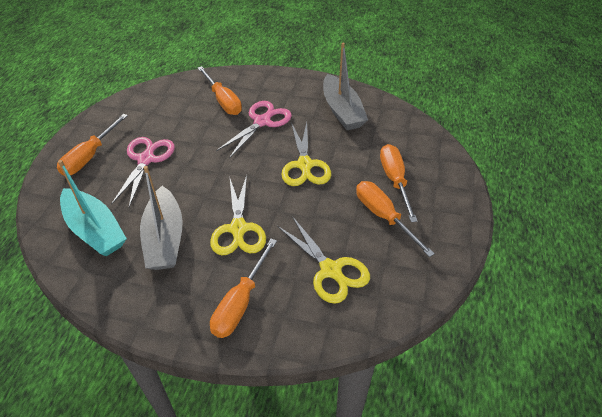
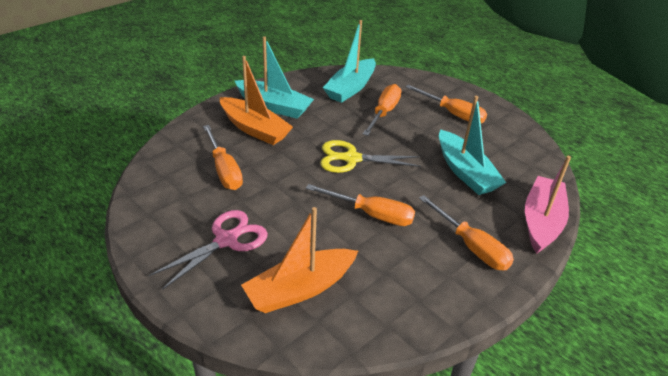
grey boat: [140,166,183,270] [323,43,368,130] = 2 -> none = 0
orange boat: none = 0 -> [220,56,293,145] [241,207,358,313] = 2
pink boat: none = 0 -> [525,156,571,254] = 1
pink scissors: [111,137,175,207] [216,101,292,158] = 2 -> [149,210,268,290] = 1
turquoise boat: [58,160,127,256] = 1 -> [235,36,314,119] [323,20,376,103] [439,96,506,195] = 3
yellow scissors: [210,175,266,255] [277,216,370,304] [281,122,331,186] = 3 -> [320,140,421,173] = 1

